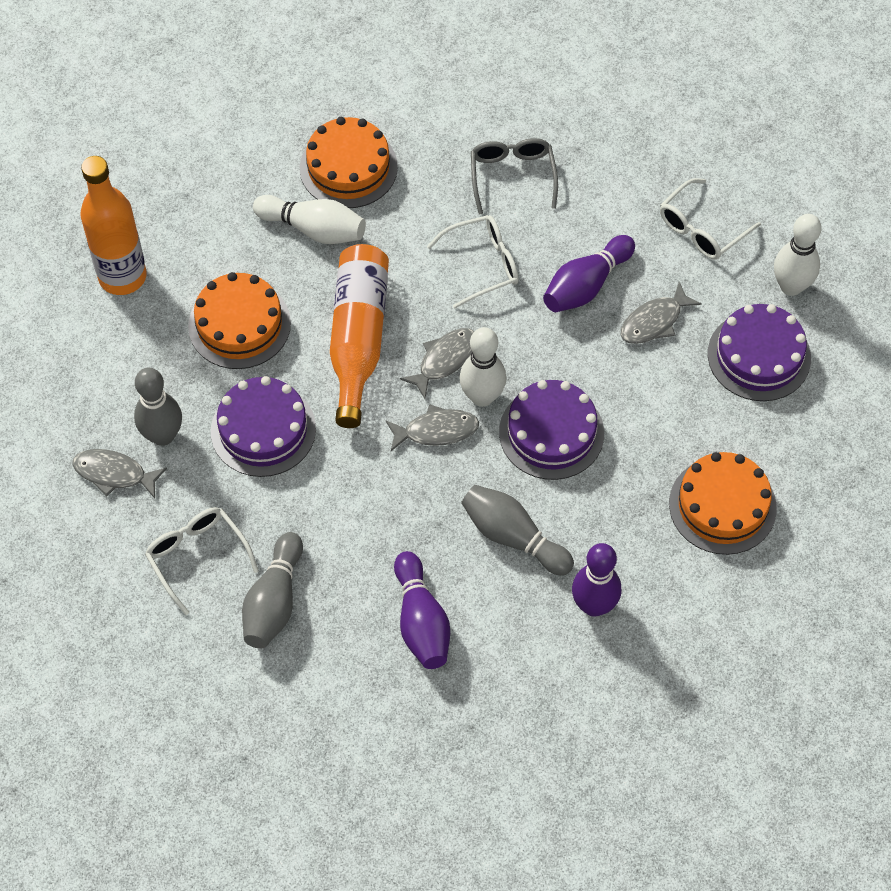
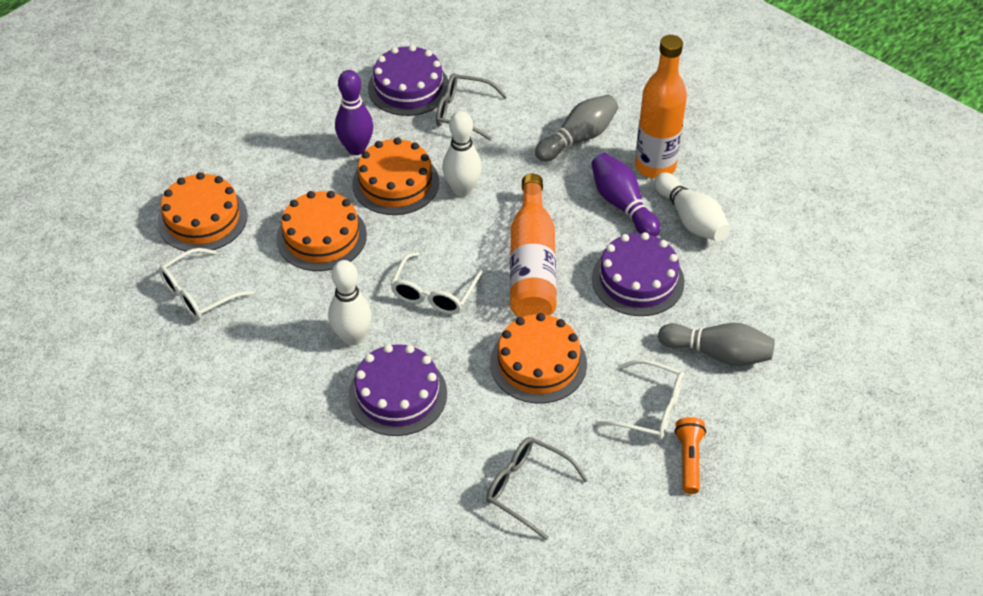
grey bowling pin: [134,368,182,446] [242,532,303,649] [461,485,574,576] = 3 -> [535,95,618,162] [658,323,775,366] = 2
grey fish: [72,449,167,498] [385,404,479,451] [400,328,475,399] [621,282,702,344] = 4 -> none = 0
grey glasses: [471,138,558,215] = 1 -> [436,73,507,140] [486,437,588,540] = 2
orange cake: [188,272,291,369] [300,117,398,208] [669,452,777,555] = 3 -> [157,172,248,253] [276,191,367,271] [352,138,439,215] [490,313,587,403] = 4
orange flashlight: none = 0 -> [675,417,706,494] = 1
purple bowling pin: [394,551,450,669] [543,235,635,312] [572,543,621,617] = 3 -> [335,70,373,155] [591,153,660,237] = 2

